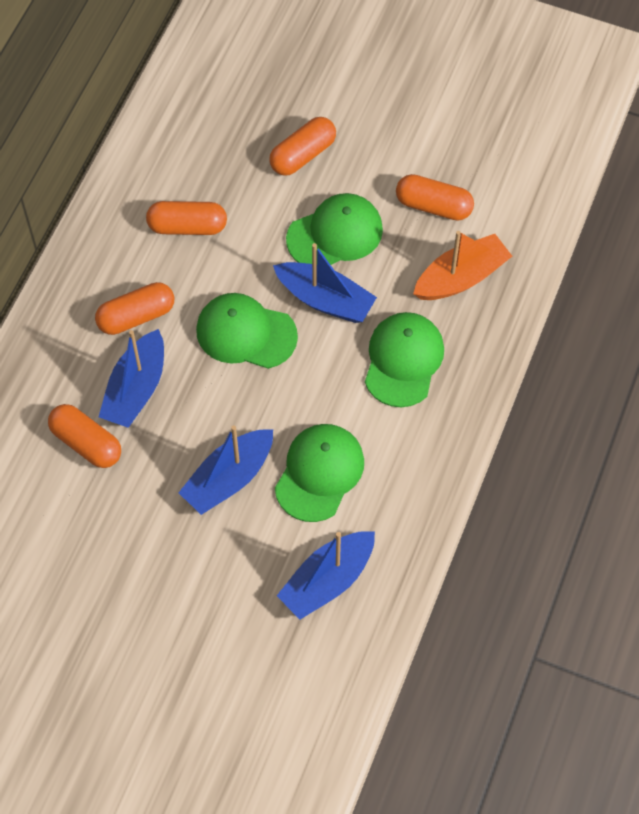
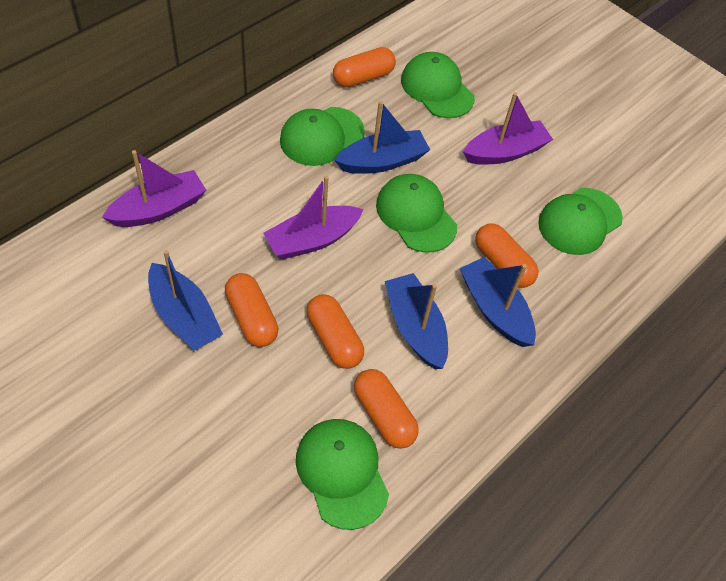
green cap: [196,293,298,369] [275,424,364,522] [286,193,383,265] [365,312,444,407] = 4 -> [280,107,365,166] [296,419,389,530] [376,174,457,253] [401,52,475,118] [538,188,623,255] = 5
orange boat: [413,231,512,300] = 1 -> none = 0
purple boat: none = 0 -> [102,150,206,227] [263,176,363,259] [463,92,553,165] = 3

